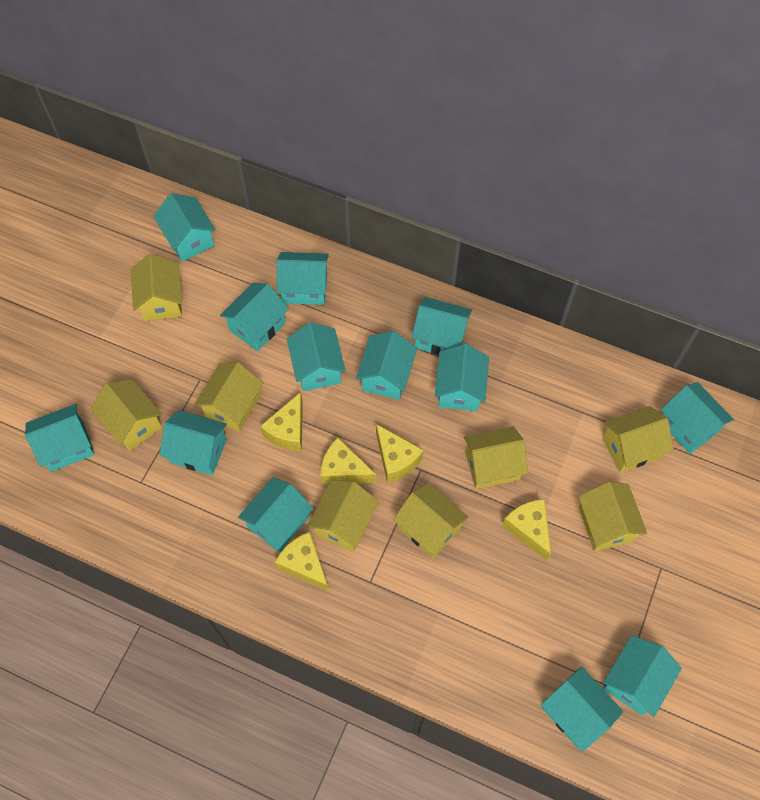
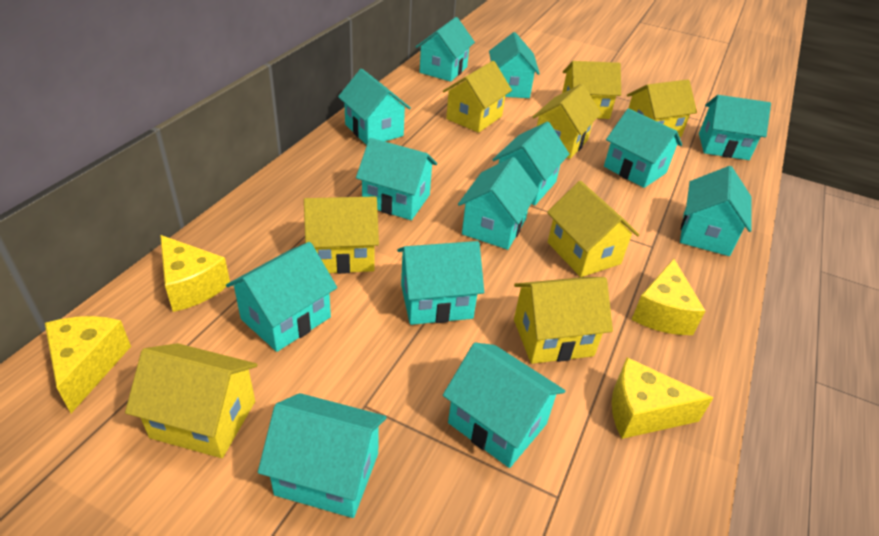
yellow cheese: [260,392,303,451] [275,532,329,591] [320,437,376,485] [376,424,424,483] [502,499,551,561] = 5 -> [45,316,131,413] [160,235,230,312] [612,357,713,439] [631,259,705,335] = 4

